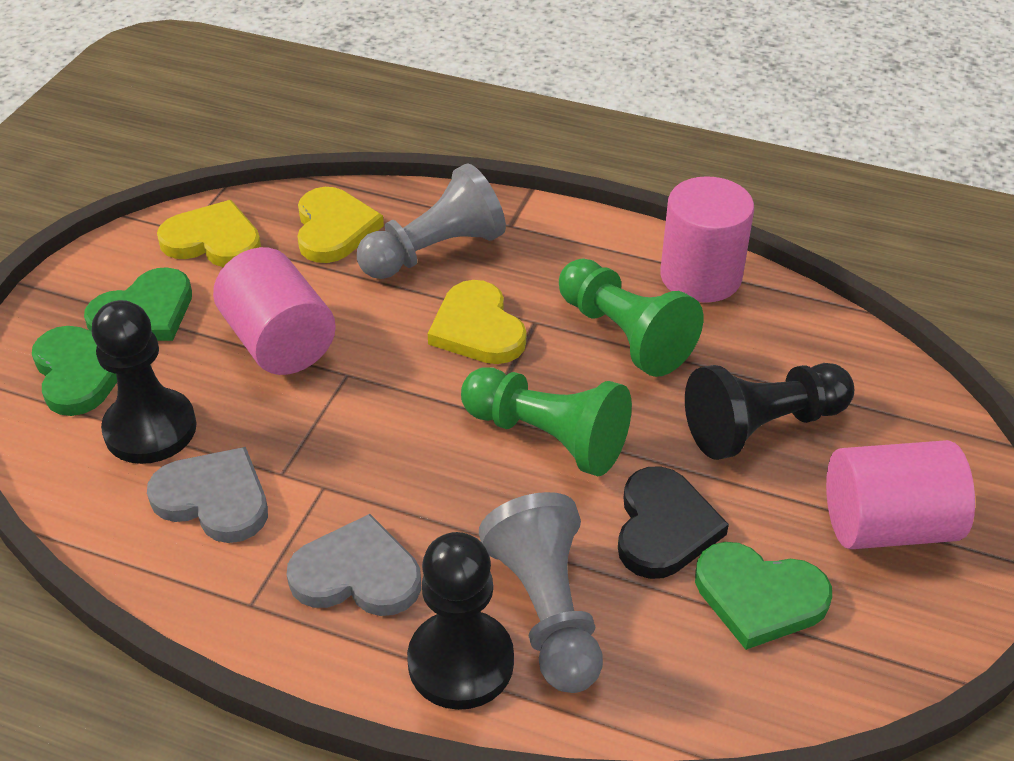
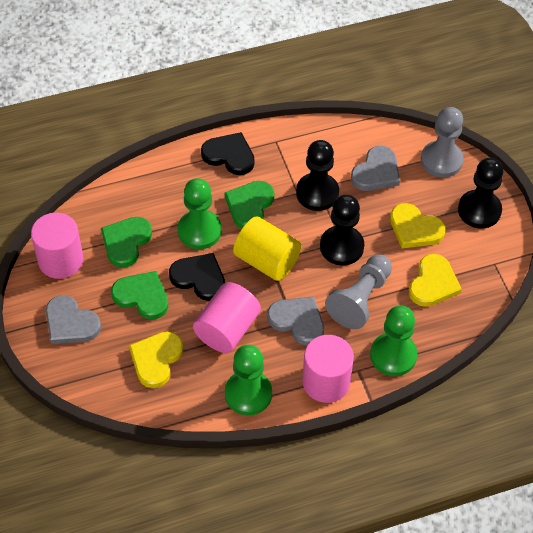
black heart: [618,466,729,579] = 1 -> [169,253,225,301] [201,132,255,175] = 2
green pawn: [461,367,632,476] [559,259,703,377] = 2 -> [178,178,222,249] [225,345,272,416] [370,305,418,376] = 3
grey heart: [147,447,268,543] [287,514,421,616] = 2 -> [46,295,101,344] [267,296,324,346] [351,146,400,191] = 3
yellow cylinder: none = 0 -> [233,217,301,281] = 1

